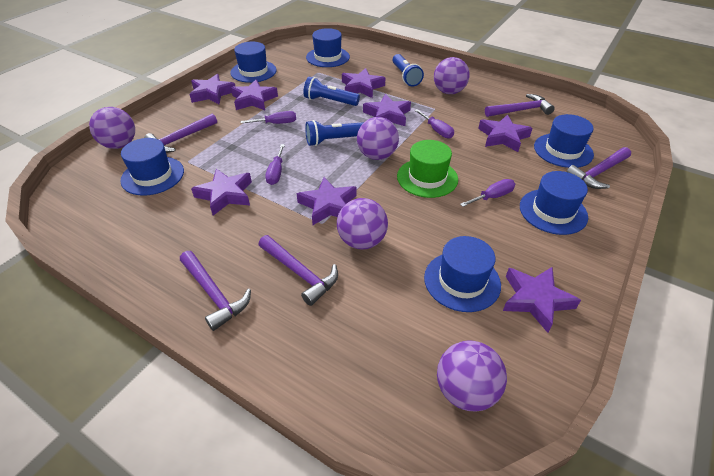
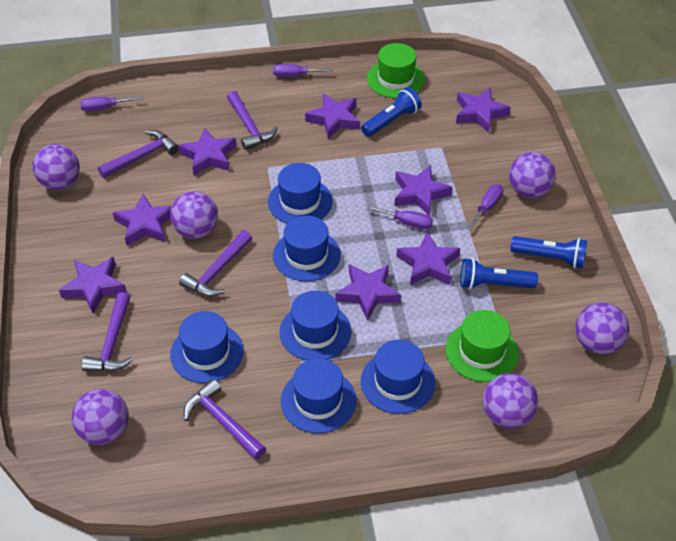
green hat: [397,140,458,198] = 1 -> [367,43,425,98] [445,310,519,382] = 2
purple ball: [89,107,135,149] [337,198,388,250] [357,117,399,160] [434,57,470,94] [437,340,507,411] = 5 -> [32,144,80,190] [72,389,129,445] [170,191,218,239] [483,373,538,429] [509,152,556,198] [575,302,629,354] = 6

